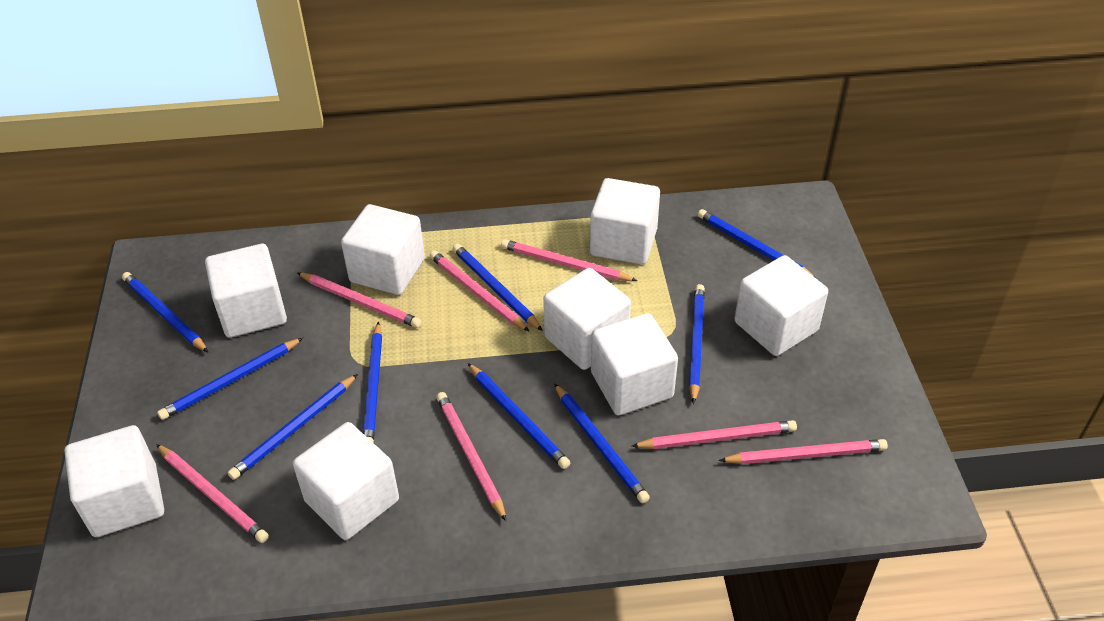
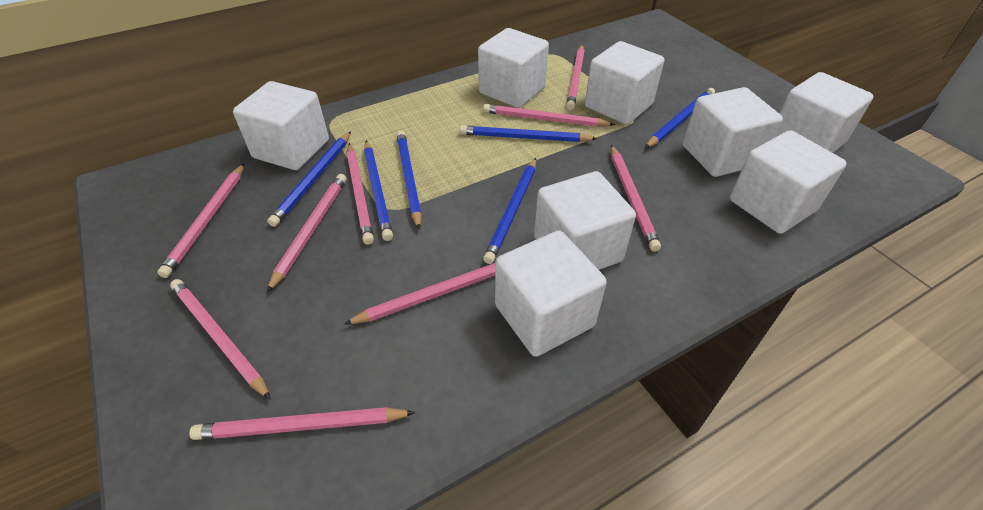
blue pencil: [122,272,208,352] [157,338,303,420] [228,374,358,480] [363,321,382,443] [453,244,543,331] [468,363,570,469] [554,383,650,503] [689,284,705,404] [698,209,816,278] = 9 -> [267,131,351,227] [364,141,393,241] [396,131,422,230] [460,125,598,142] [483,158,536,264] [645,88,715,148] = 6
pink pencil: [156,444,269,543] [297,272,422,328] [429,250,530,332] [436,392,506,521] [501,239,637,281] [632,420,797,449] [719,439,888,464] = 7 -> [157,163,245,278] [170,279,271,400] [189,407,416,440] [267,174,346,293] [344,263,495,325] [347,143,374,245] [483,104,615,127] [566,45,585,110] [611,145,661,252] = 9

